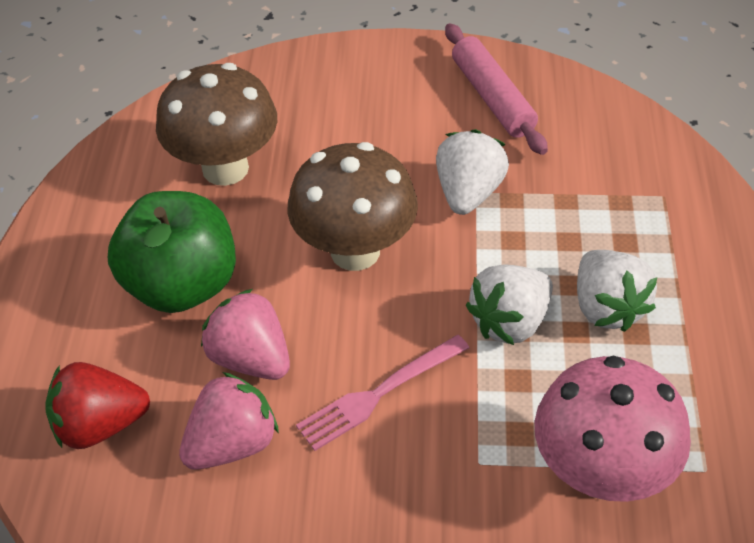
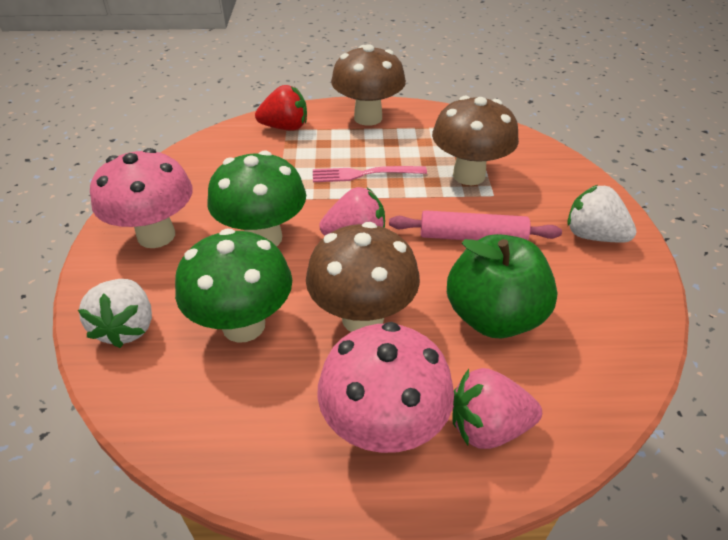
brown mushroom: [156,63,277,186] [287,142,418,271] = 2 -> [306,222,420,332] [331,44,406,126] [432,96,519,185] = 3
green mushroom: none = 0 -> [175,228,292,343] [207,151,306,246] = 2
pink mushroom: [535,356,691,502] = 1 -> [90,148,193,248] [317,322,454,453] = 2
white strawberry: [436,129,509,215] [466,265,553,345] [577,250,657,332] = 3 -> [78,279,152,348] [567,185,636,243] = 2

